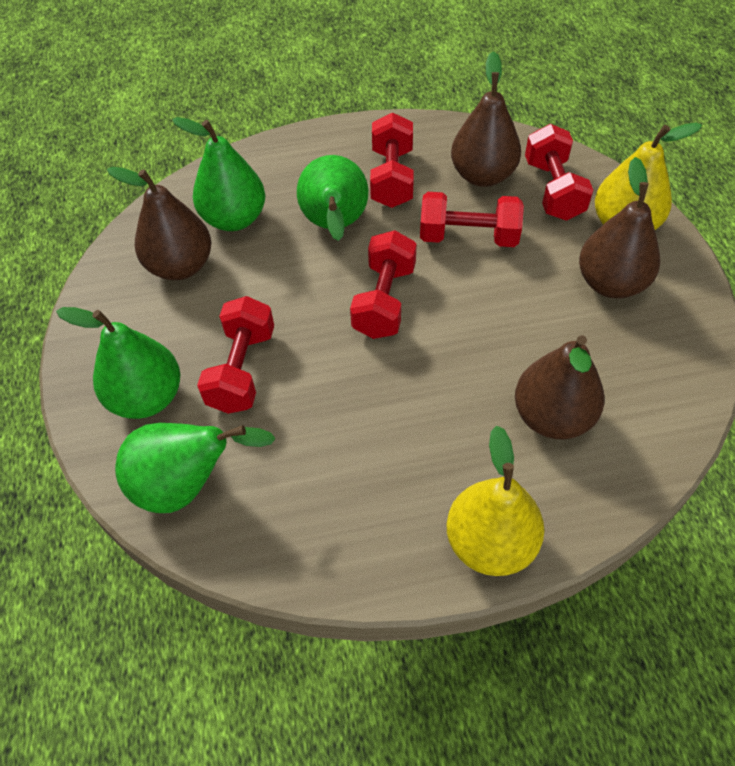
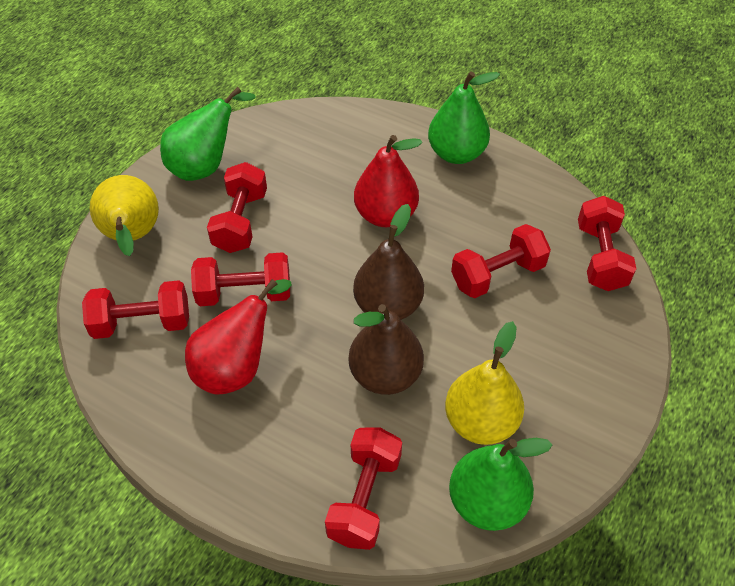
brown pear: [107,167,211,280] [451,51,521,187] [515,335,604,439] [579,157,660,298] = 4 -> [349,304,424,395] [353,204,424,320] = 2
green pear: [56,307,180,419] [115,423,276,513] [172,117,265,231] [297,155,368,241] = 4 -> [160,87,256,181] [428,71,500,164] [449,438,552,531] = 3
red dumbbell: [197,296,274,414] [350,230,417,339] [370,112,414,208] [420,192,524,247] [525,124,593,221] = 5 -> [82,280,189,339] [191,252,290,306] [207,162,267,253] [325,427,402,550] [451,224,551,298] [578,196,637,291] = 6
red pear: none = 0 -> [185,279,292,395] [354,135,423,227] = 2

